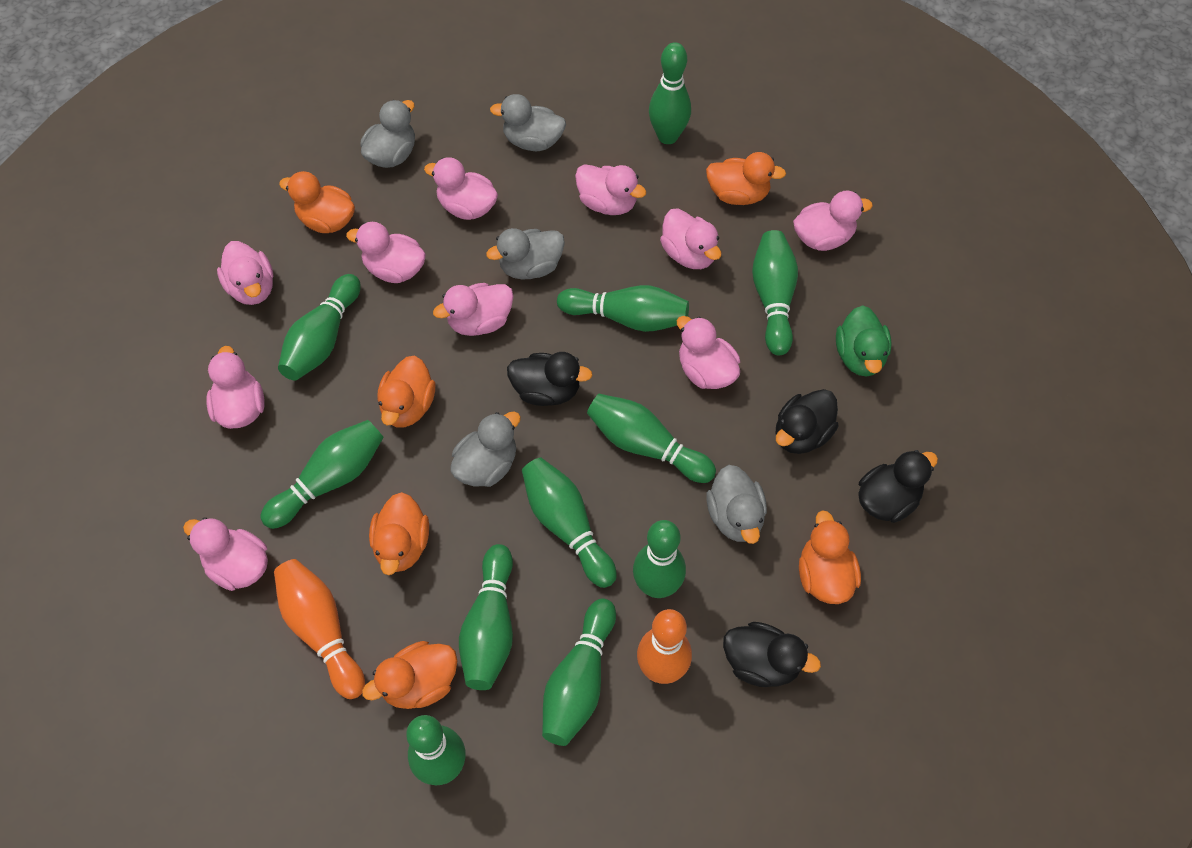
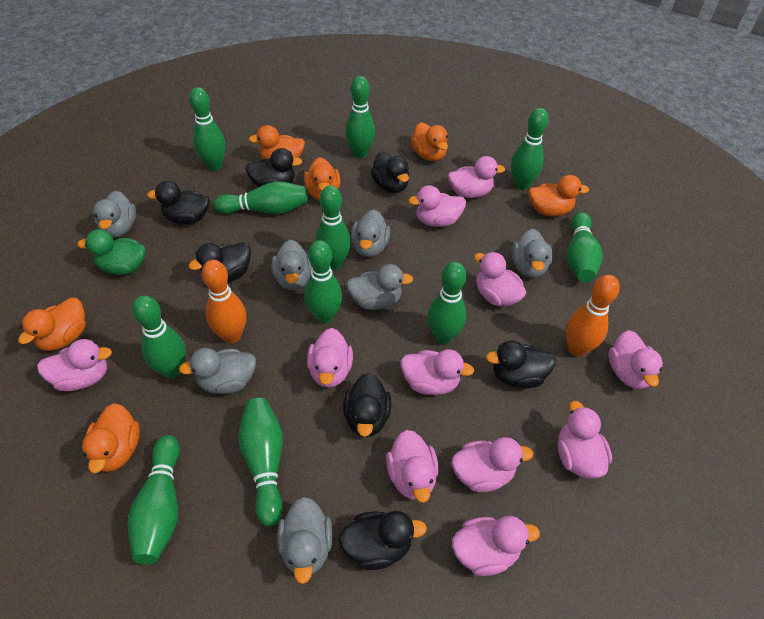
black duck: [507,352,593,406] [723,622,821,687] [776,389,839,454] [858,450,938,523] = 4 -> [147,181,210,224] [189,242,251,283] [245,148,302,187] [338,511,427,570] [343,373,391,437] [371,152,409,193] [486,340,556,388] = 7
grey duck: [360,100,415,168] [450,411,521,487] [486,228,565,279] [490,94,566,151] [706,465,767,544] = 5 -> [93,191,136,238] [179,348,256,394] [272,239,312,290] [277,497,333,584] [346,264,413,310] [351,209,390,257] [512,229,553,278] = 7
pink duck: [183,517,268,591] [206,346,265,429] [217,241,273,305] [346,222,426,283] [424,157,498,220] [433,283,513,336] [575,164,646,215] [660,208,721,269] [677,316,740,389] [793,191,873,251] = 10 -> [37,339,112,391] [307,328,353,388] [386,430,439,503] [401,349,474,395] [408,185,466,227] [448,156,505,198] [451,437,533,492] [452,516,540,576] [474,252,526,307] [558,401,612,479] [609,330,663,389] = 11

